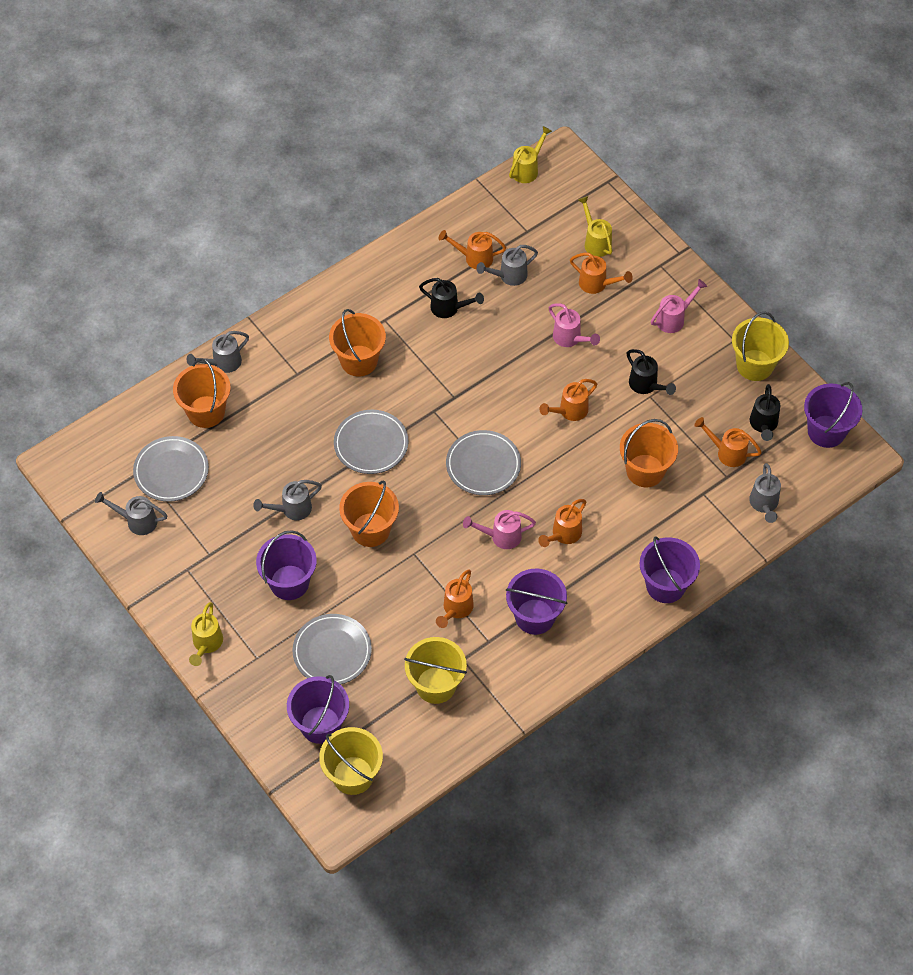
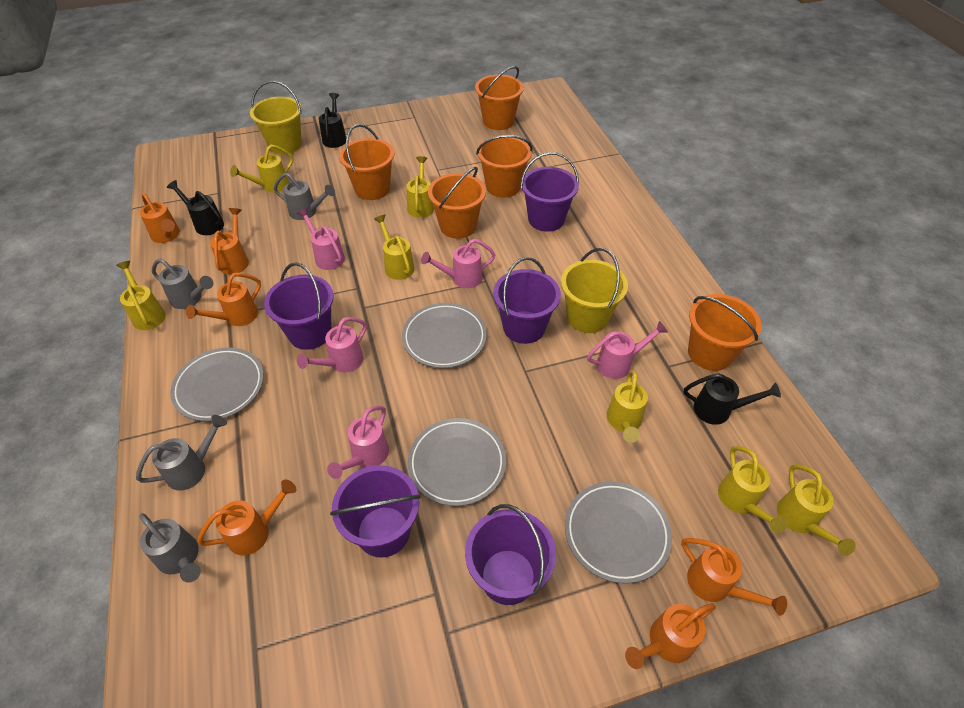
grey watering can: [95,492,168,535] [187,331,249,373] [253,480,322,520] [476,245,538,286] [749,463,781,523] = 5 -> [136,415,227,491] [139,513,201,583] [152,258,213,309] [274,173,335,220] = 4
orange bucket: [173,358,231,428] [329,309,386,377] [339,481,399,547] [620,419,678,487] = 4 -> [339,124,394,200] [428,167,486,239] [475,66,524,130] [476,135,533,197] [688,294,762,371] = 5
pink watering can: [463,510,536,549] [549,303,600,347] [651,279,707,333] = 3 -> [297,208,345,270] [297,317,367,373] [327,406,389,479] [421,239,495,288] [587,321,668,379] = 5
yellow bucket: [319,727,383,795] [404,637,467,704] [732,312,789,381] = 3 -> [250,81,302,154] [561,248,628,333] = 2
yellow watering can: [189,602,223,666] [509,126,552,183] [578,196,612,257] = 3 -> [116,261,166,330] [230,145,293,192] [374,215,415,280] [406,156,434,218] [607,370,648,443] [718,446,787,533] [777,464,856,556] = 7

